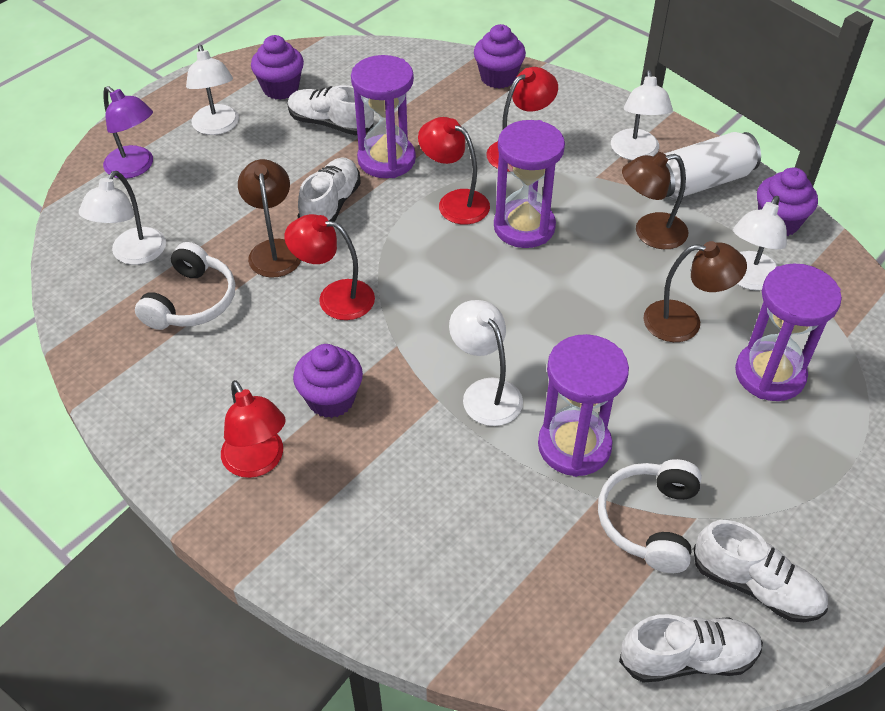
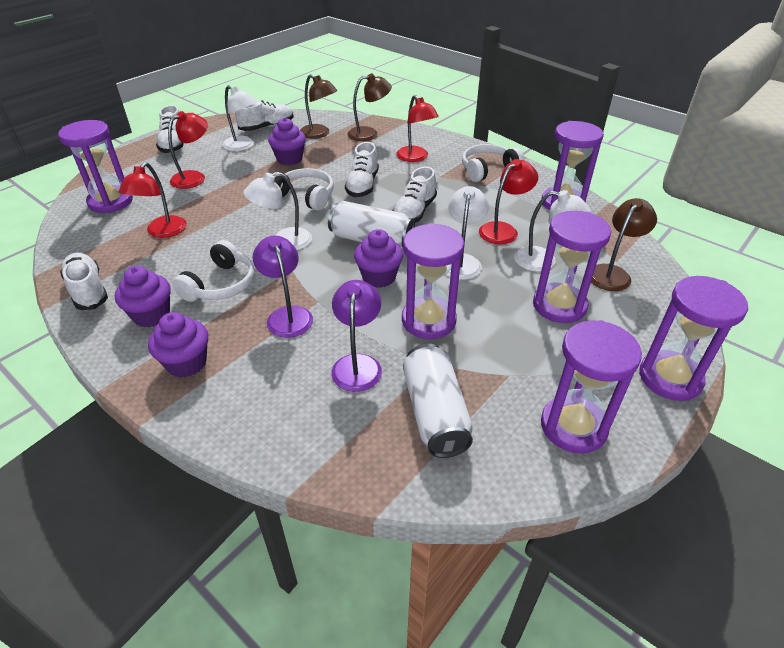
purple hourglass: [351,55,416,178] [494,120,565,248] [538,334,629,477] [735,263,842,401] = 4 -> [58,120,133,213] [402,223,464,339] [533,211,611,323] [541,121,604,211] [541,320,642,454] [639,276,748,401] = 6
purple lamp: [103,86,153,179] = 1 -> [253,235,313,338] [331,280,382,392] = 2
white can: [664,132,761,200] = 1 -> [328,201,415,249] [403,344,473,458] = 2
white headphones: [135,242,235,330] [598,459,702,573] = 2 -> [172,240,255,302] [273,168,334,211] [462,144,524,182] = 3
white lamp: [79,171,166,265] [186,45,239,135] [449,300,523,426] [611,70,673,160] [733,196,787,291] = 5 -> [222,85,257,151] [244,173,312,250] [446,186,489,280] [514,190,591,272] = 4
white shoe: [288,85,374,135] [298,158,361,222] [619,614,763,683] [693,520,828,622] = 4 -> [60,253,108,310] [156,105,184,153] [235,100,294,131] [345,142,379,197] [392,166,437,223] = 5

